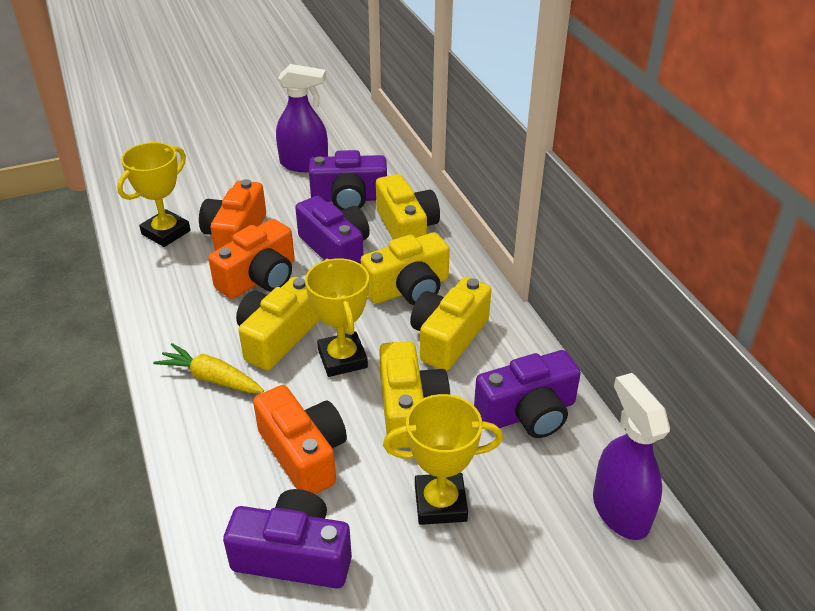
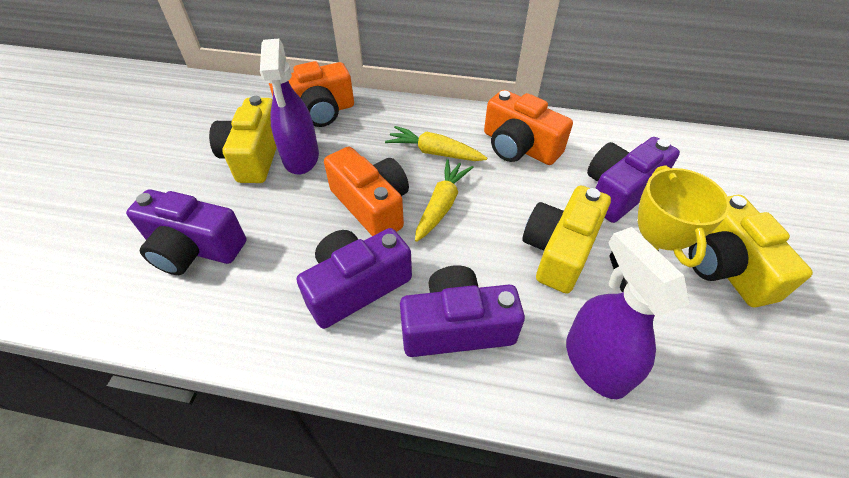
yellow camera: [236,277,320,371] [361,232,450,305] [376,174,440,240] [379,341,450,449] [410,277,491,371] = 5 -> [209,96,277,183] [522,185,611,294] [689,195,813,308] = 3
yellow carrot: [153,343,264,393] = 1 -> [385,126,487,161] [415,159,473,242] = 2
yellow trophy: [117,142,191,247] [305,258,369,377] [383,394,503,525] = 3 -> [610,166,730,292] = 1

